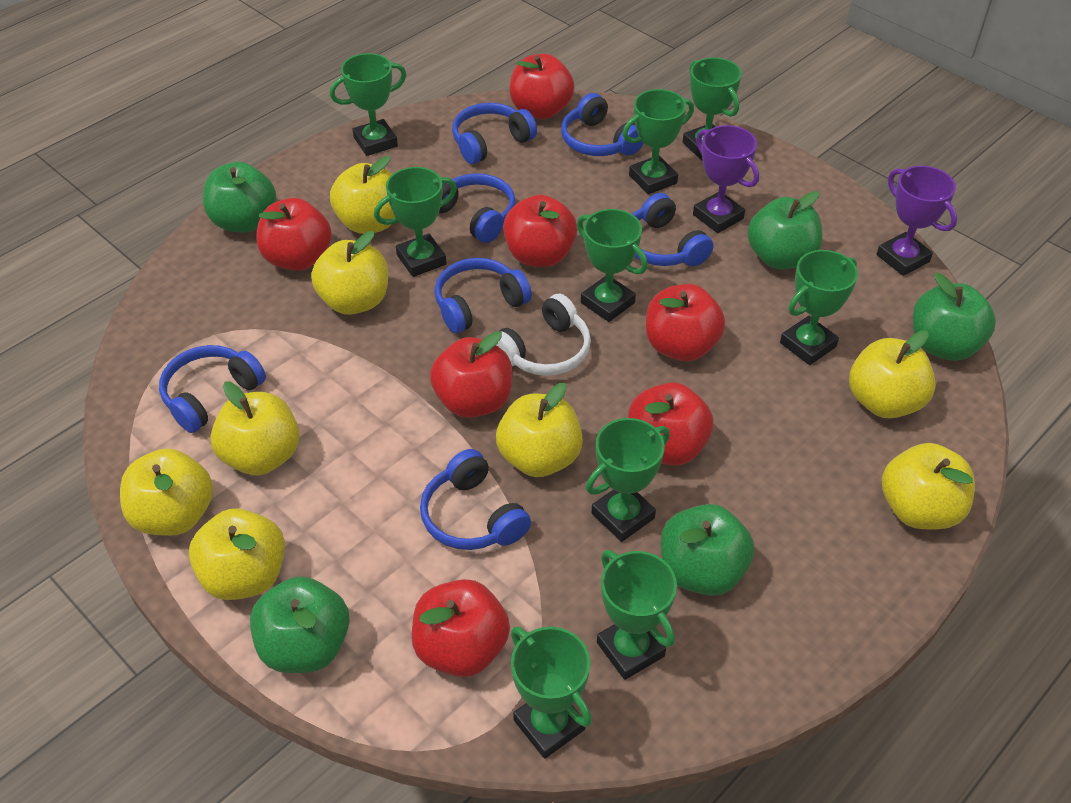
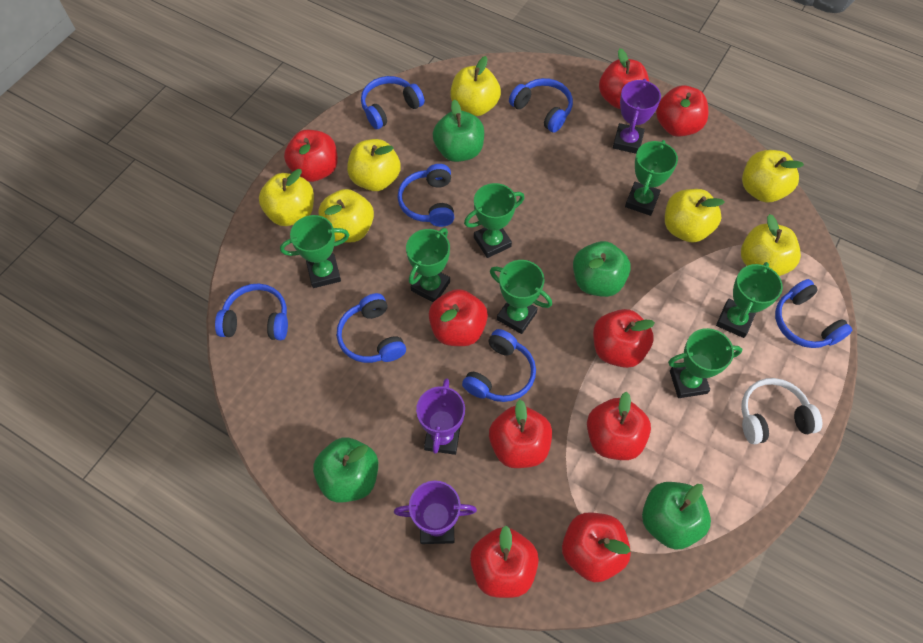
green apple: [203,162,276,232] [250,576,350,673] [661,504,754,596] [747,191,822,270] [913,273,996,361] = 5 -> [313,438,378,502] [433,100,484,162] [573,241,631,297] [642,482,711,550] = 4
green trophy: [330,53,407,156] [374,167,457,277] [511,627,592,759] [577,209,648,322] [586,418,670,542] [597,550,677,680] [622,89,694,194] [683,57,742,161] [780,250,858,365] = 9 -> [280,215,349,288] [406,228,450,302] [464,183,524,258] [490,260,552,334] [625,140,678,216] [668,328,743,398] [716,262,783,338] = 7
purple trophy: [693,125,759,233] [877,166,957,276] = 2 -> [394,481,477,544] [416,378,465,455] [613,79,661,154] = 3
red apple: [256,198,332,271] [412,579,510,677] [430,331,513,418] [503,195,577,267] [510,54,575,119] [628,382,714,466] [646,284,725,361] = 7 -> [284,130,338,182] [429,289,488,346] [470,526,539,598] [489,400,552,468] [562,513,631,582] [587,392,651,460] [593,309,655,368] [599,48,649,109] [656,85,708,137] = 9
yellow apple: [120,449,213,536] [189,508,285,600] [210,382,300,475] [311,231,388,315] [330,156,395,234] [496,383,583,477] [849,330,936,418] [882,443,975,529] = 8 -> [259,169,314,226] [318,189,374,243] [347,139,401,191] [450,56,501,116] [665,189,724,242] [741,214,801,276] [742,150,804,203] = 7

